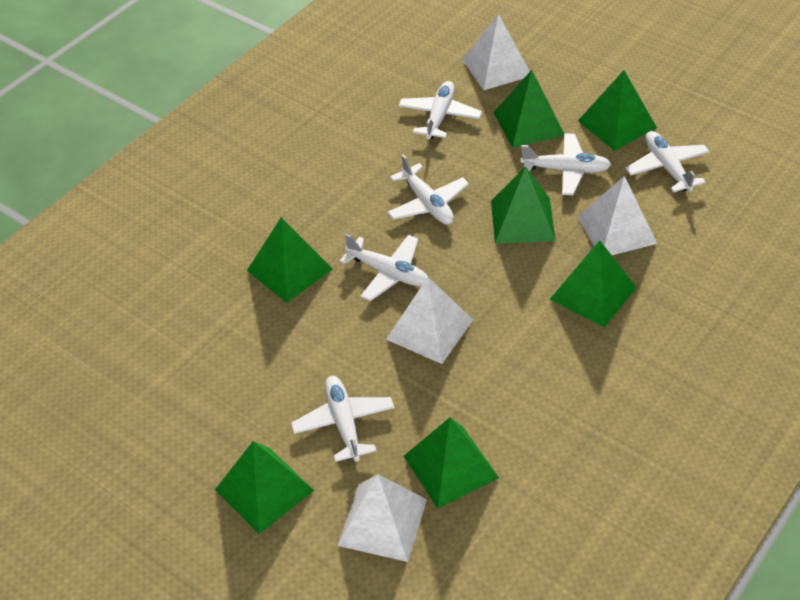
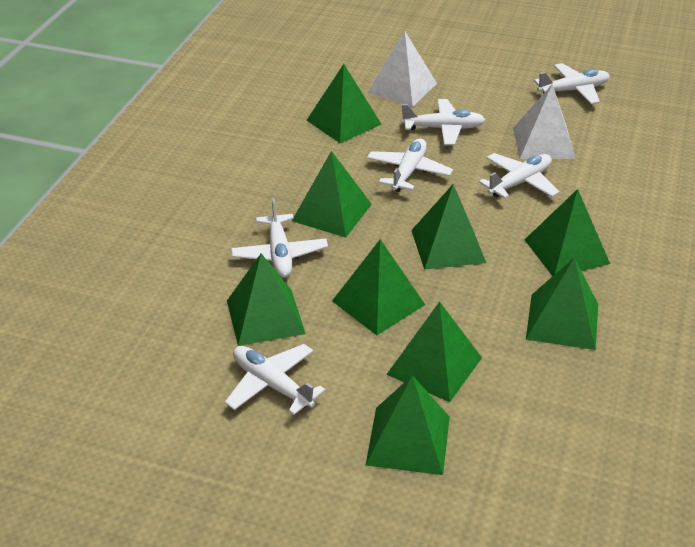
green pyramid: [215,441,314,534] [247,217,333,303] [404,417,499,509] [491,167,556,244] [493,70,564,148] [550,240,637,327] [578,70,657,151] = 7 -> [227,253,306,346] [292,151,372,238] [307,64,382,143] [332,239,425,335] [366,375,450,475] [386,301,482,402] [411,184,486,270] [525,189,610,276] [526,257,598,350] = 9
white pyramid: [337,474,427,562] [386,277,473,364] [462,14,530,90] [577,176,657,255] = 4 -> [368,31,437,107] [513,84,576,159] = 2

